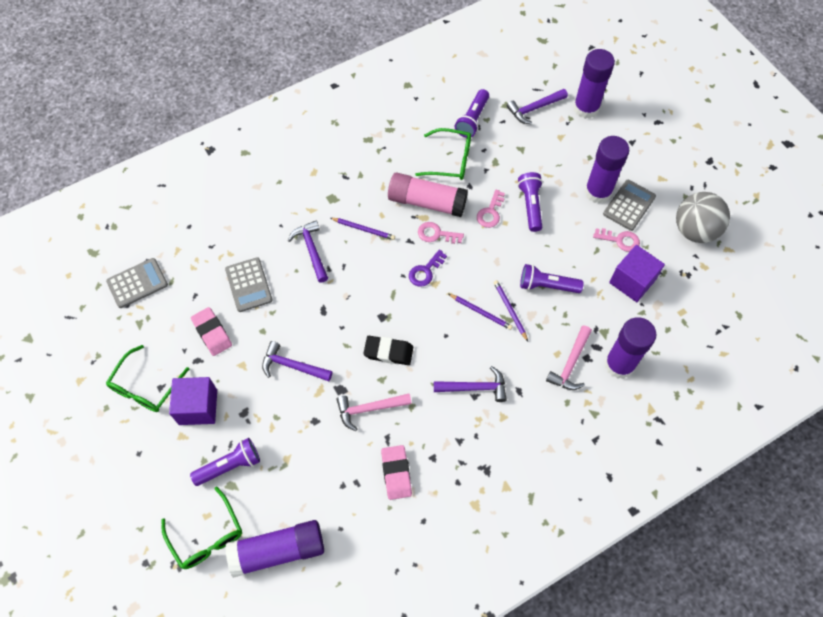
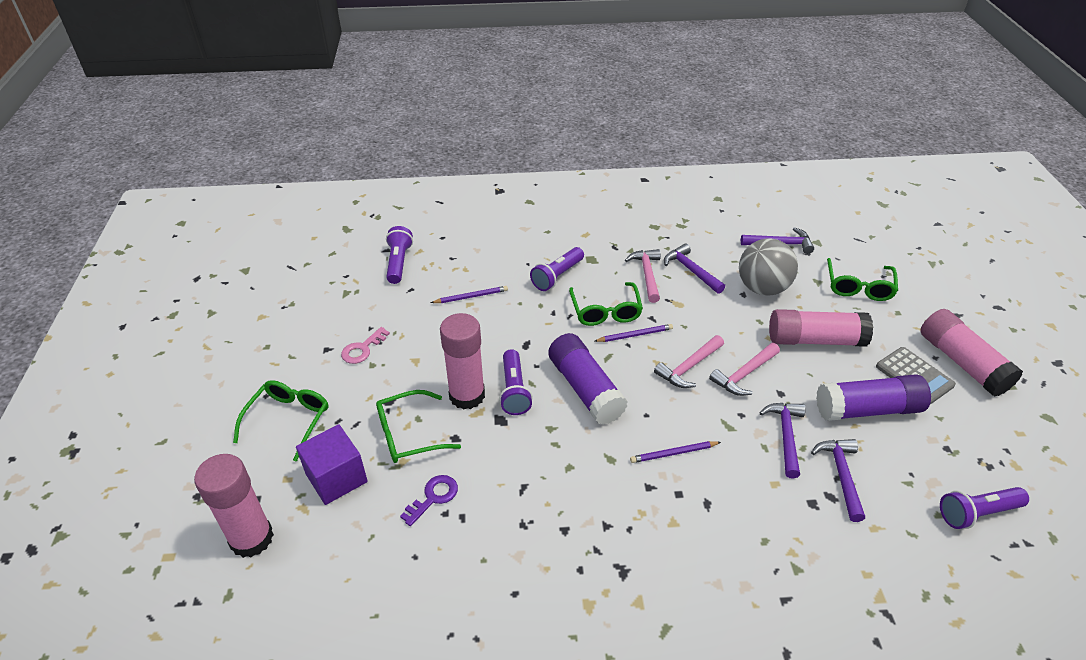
black eraser: [363,336,413,365] = 1 -> none = 0
green glasses: [106,345,189,412] [162,487,242,569] [415,128,471,180] = 3 -> [233,380,328,462] [376,390,461,463] [569,282,643,326] [827,258,898,301] = 4
grey calculator: [106,258,168,308] [225,257,273,312] [603,180,656,231] = 3 -> [876,347,956,404] = 1
pink eraser: [191,307,232,356] [381,445,412,500] = 2 -> none = 0
pink glue stick: [388,172,468,217] = 1 -> [194,454,274,558] [440,313,485,410] [769,309,873,347] [920,309,1023,397] = 4
pink hammer: [337,393,412,431] [546,325,592,390] = 2 -> [625,249,661,303] [654,335,724,388] [709,343,780,396] = 3
pink key: [418,222,464,244] [477,190,505,228] [593,228,640,252] = 3 -> [341,327,390,364] = 1
purple cube: [169,377,217,425] [609,245,665,302] = 2 -> [296,424,368,505] = 1
purple glue stick: [225,520,324,578] [573,49,615,119] [585,136,629,204] [604,317,657,379] = 4 -> [548,333,628,425] [816,374,931,421] = 2

